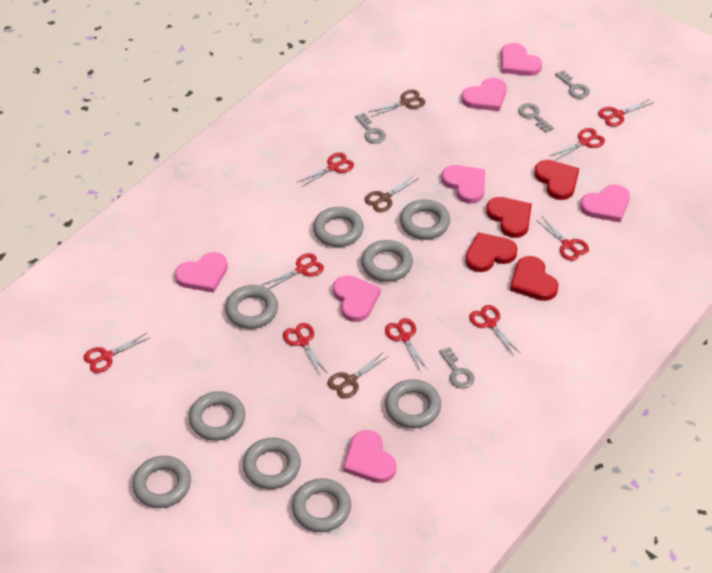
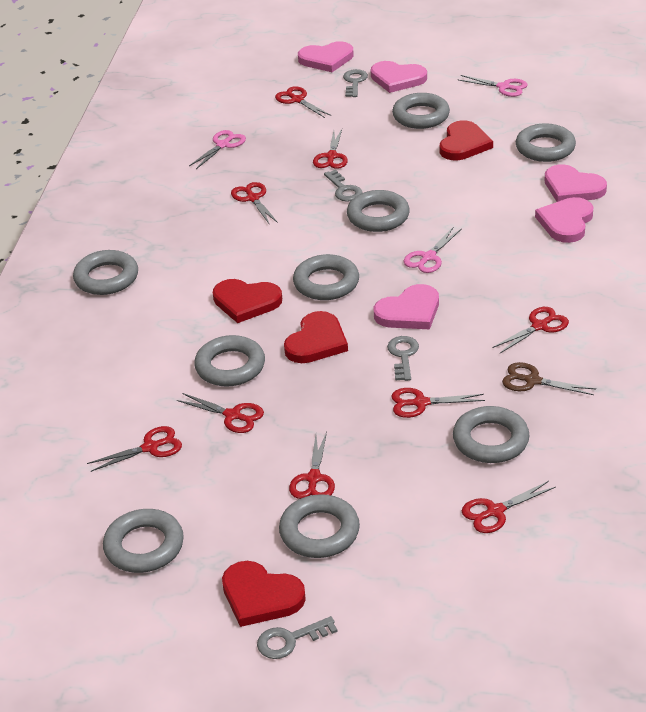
brown scissors: [328,352,389,399] [364,175,419,212] [369,90,425,117] = 3 -> [502,362,596,395] = 1
pink heart: [175,252,228,293] [333,275,381,322] [343,430,396,483] [442,165,485,204] [462,78,507,111] [501,43,542,76] [580,184,630,222] = 7 -> [298,41,354,72] [371,61,427,93] [373,284,439,329] [535,197,593,243] [545,164,607,202] = 5
pink scissors: none = 0 -> [189,130,246,169] [403,227,461,273] [457,75,528,97] = 3

